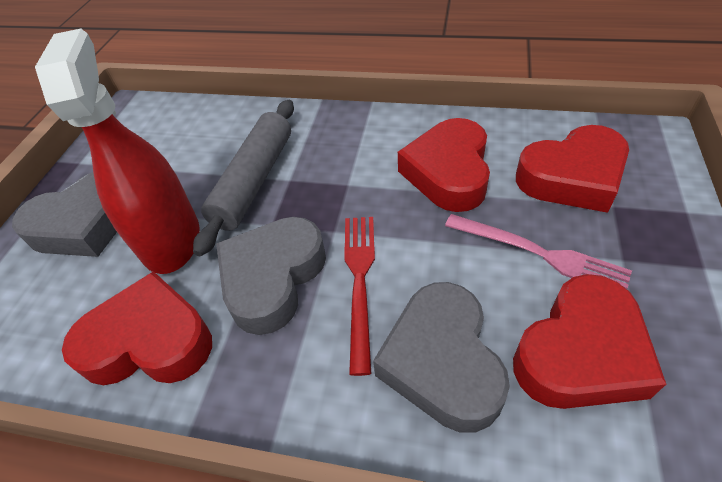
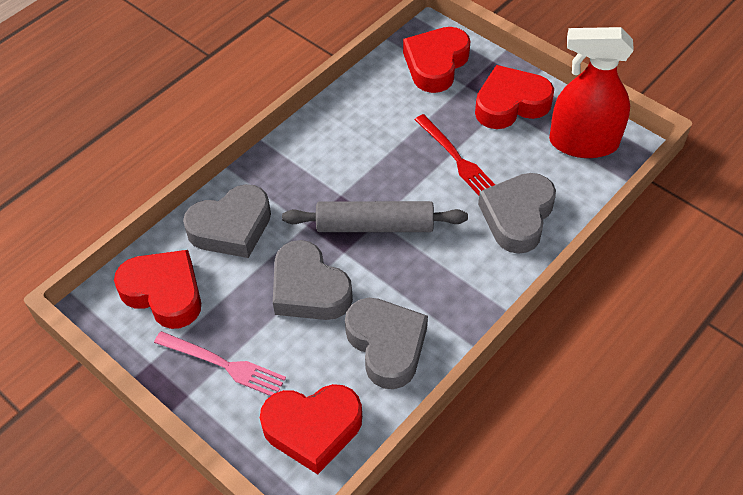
grey heart: [12,172,117,257] [216,217,326,335] [373,282,510,433] = 3 -> [183,184,271,258] [273,240,353,320] [345,298,428,389] [478,173,556,254] = 4

